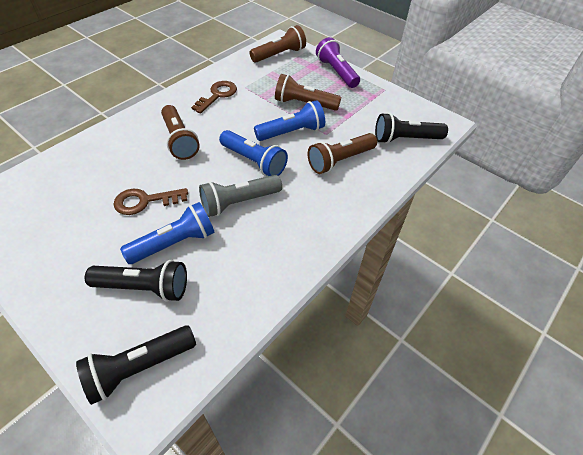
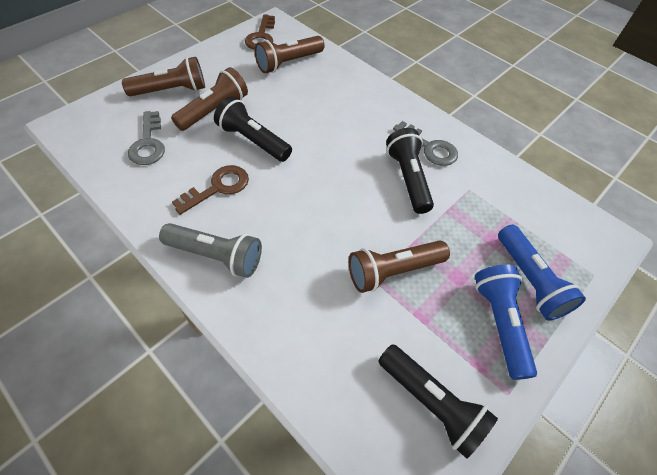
blue flashlight: [120,202,215,264] [219,130,288,176] [254,100,325,141] = 3 -> [475,265,537,380] [498,225,586,320] = 2
grey key: none = 0 -> [128,111,165,165] [393,121,458,166] = 2
purple flashlight: [316,37,360,88] = 1 -> none = 0

